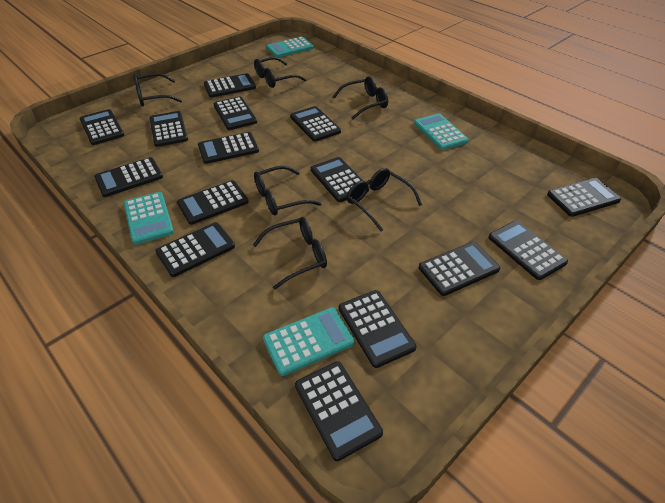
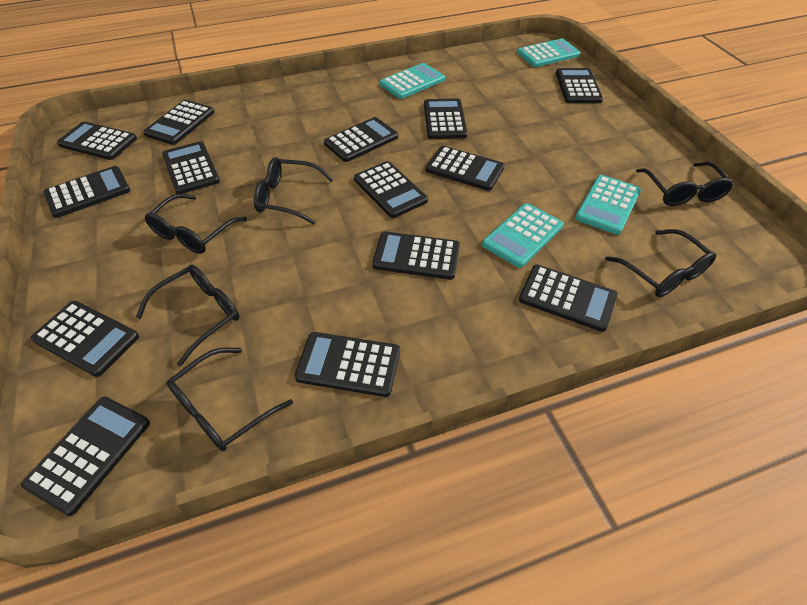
black calculator: [80,109,124,145] [94,157,163,197] [150,111,188,147] [155,222,235,277] [177,180,249,225] [198,132,259,164] [204,73,256,98] [214,96,257,130] [290,106,341,142] [295,361,383,461] [311,157,369,202] [339,290,416,368] [419,242,500,296] [488,221,568,280] [547,178,621,217] = 15 -> [21,397,150,516] [31,301,139,377] [44,166,130,218] [57,121,137,160] [143,100,215,145] [162,141,220,194] [295,332,400,397] [324,117,398,162] [354,161,428,218] [372,231,460,280] [424,98,467,139] [425,146,504,191] [519,264,618,332] [556,68,603,103] = 14

